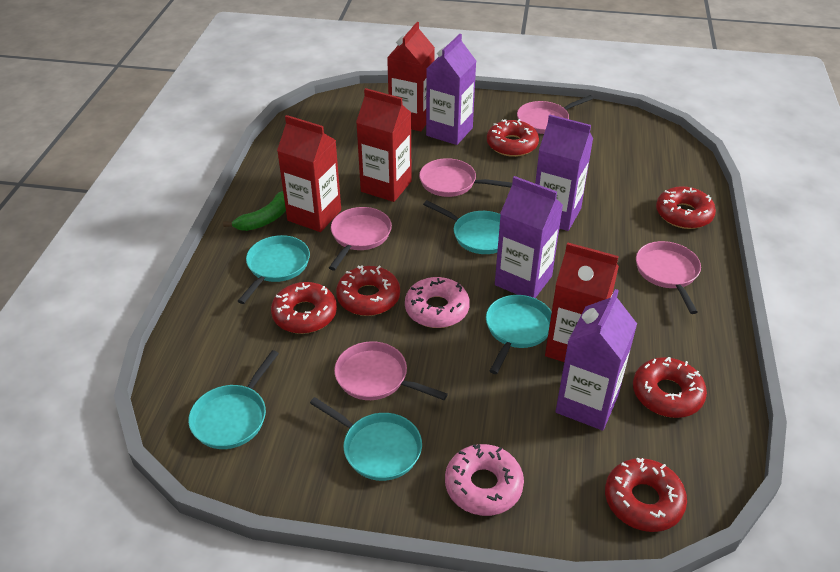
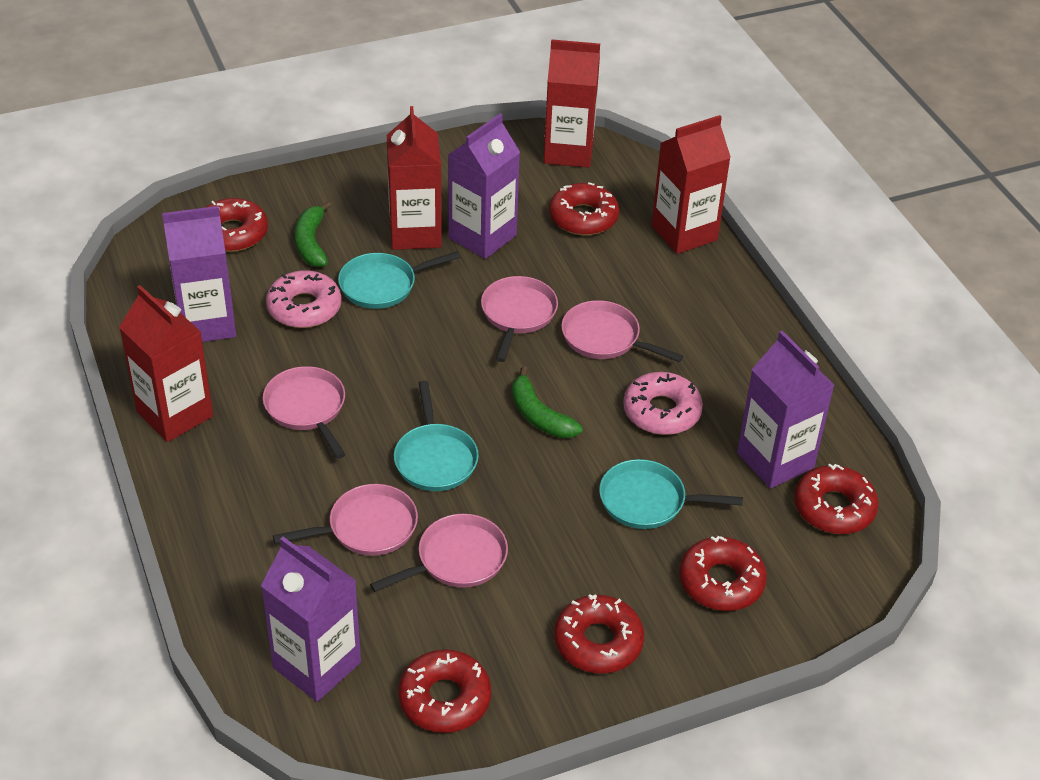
green banana: [223,191,286,231] = 1 -> [295,201,332,267] [512,366,583,438] = 2
turquoise pan: [188,350,279,449] [238,235,310,304] [310,397,422,481] [423,200,501,254] [486,295,552,374] = 5 -> [338,251,461,309] [394,380,479,491] [599,459,743,529] = 3

